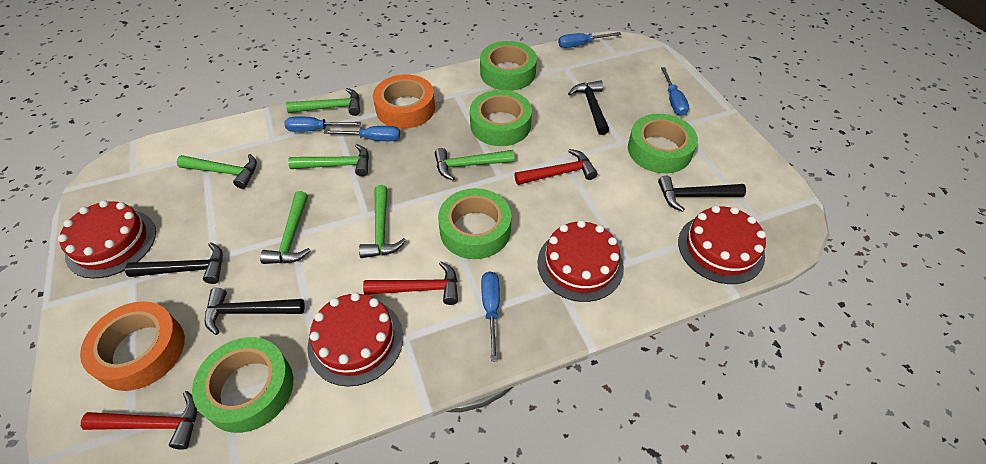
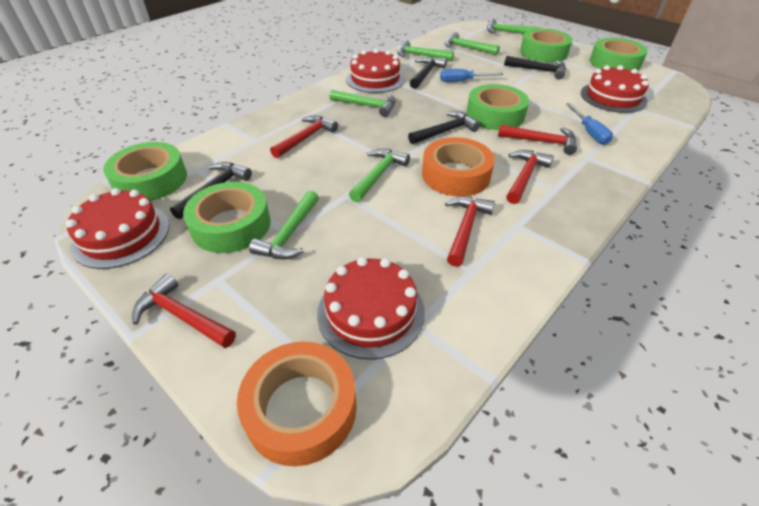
blue screwdriver: [284,117,361,132] [323,126,400,141] [481,271,500,362] [558,32,621,48] [661,67,689,116] = 5 -> [440,69,503,82] [566,103,613,144] = 2
red hammer: [81,391,197,450] [363,261,458,305] [515,149,597,185] = 3 -> [132,274,236,348] [270,116,338,158] [445,196,495,267] [498,125,577,155] [506,150,554,204] = 5

